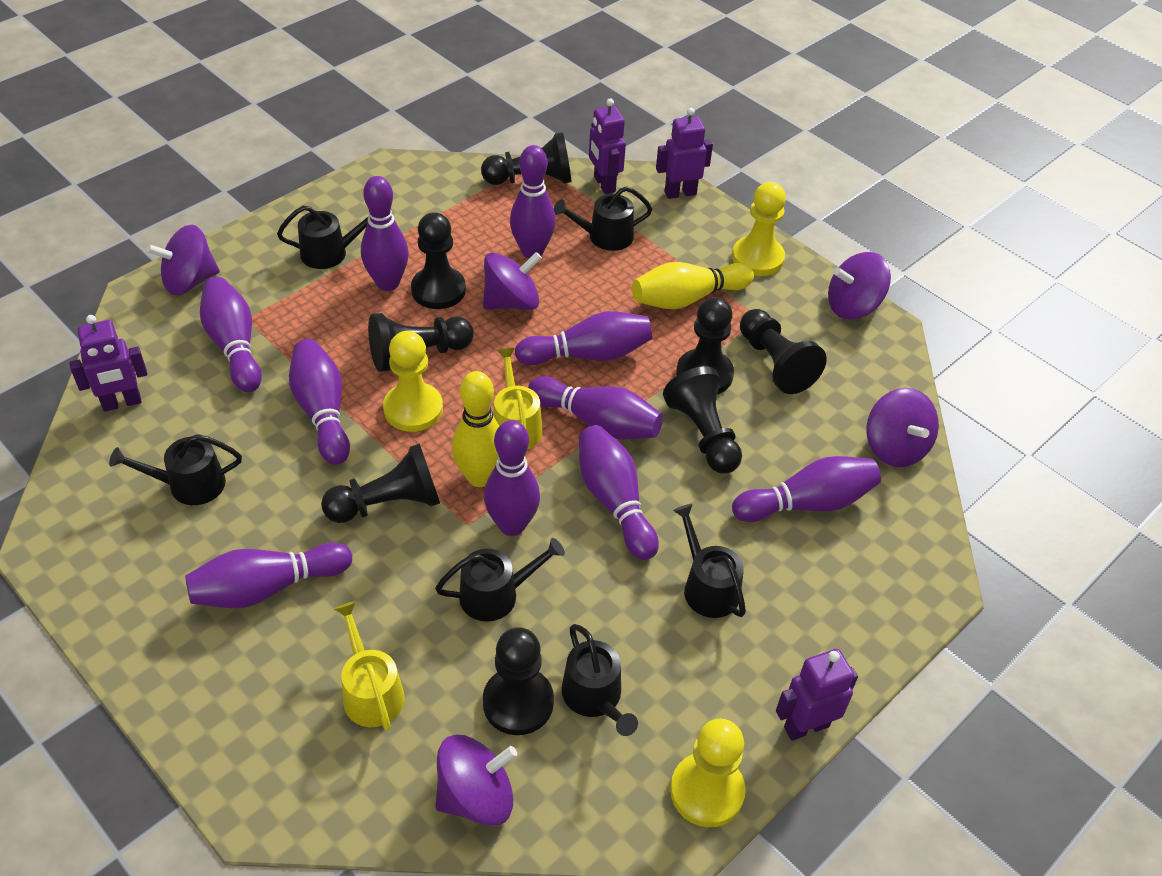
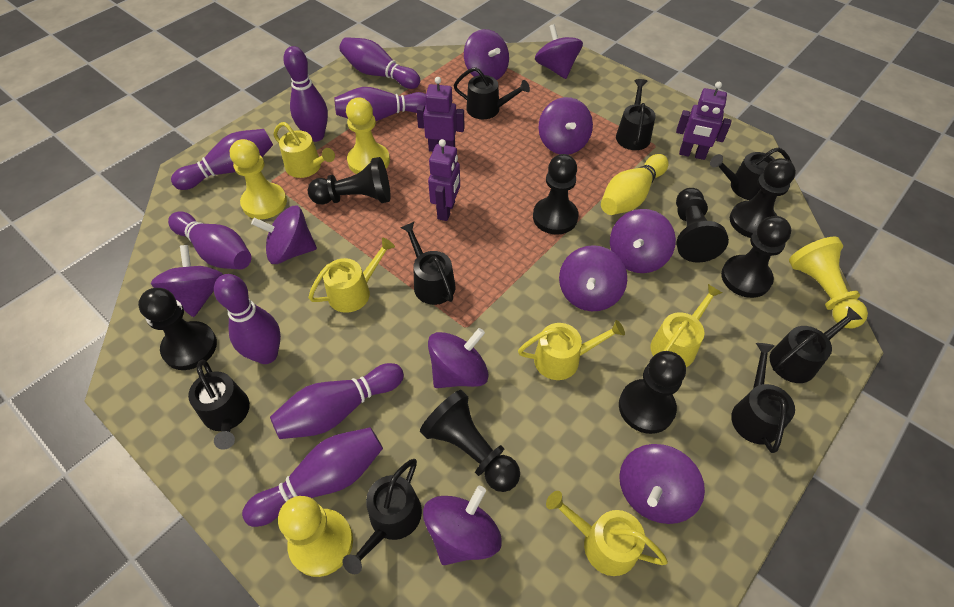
black watering can: [109,434,242,505] [277,206,368,269] [435,538,565,622] [554,186,652,251] [561,624,638,736] [673,504,746,618] = 6 -> [188,359,250,450] [343,459,422,574] [400,222,456,305] [453,67,530,119] [616,79,656,150] [710,147,791,200] [731,343,795,453] [770,307,862,383] = 8
purple bowling pin: [185,542,352,608] [200,277,262,392] [289,339,350,465] [361,176,409,291] [484,420,540,536] [510,145,556,258] [515,311,652,365] [528,376,663,440] [579,425,659,560] [732,456,881,522] = 10 -> [168,212,252,270] [171,129,273,190] [214,274,281,364] [242,427,383,527] [270,363,404,439] [283,46,328,142] [334,87,426,121] [340,37,420,89] = 8
purple robot: [69,315,148,412] [589,98,626,194] [656,108,713,199] [776,649,858,741] = 4 -> [416,77,465,152] [428,139,460,221] [676,82,731,160] = 3
purple spinning top: [146,225,220,295] [435,735,517,826] [483,252,542,310] [828,252,891,319] [866,388,939,467] = 5 -> [151,245,223,317] [251,206,317,264] [423,486,502,565] [428,328,489,388] [464,29,509,80] [535,24,583,79] [539,97,593,155] [559,245,627,311] [610,209,676,273] [619,444,705,524] = 10
yellow bowling pin: [452,371,499,487] [632,262,754,309] = 2 -> [601,154,669,215] = 1
yellow pawn: [383,331,443,432] [670,719,746,827] [732,182,786,276] = 3 -> [230,139,287,219] [278,496,353,577] [346,97,390,174] [789,237,868,329] = 4
yellow watering can: [334,601,405,731] [493,348,543,450] = 2 -> [274,122,335,178] [308,238,395,313] [518,320,625,380] [546,491,668,576] [651,284,722,367] = 5

